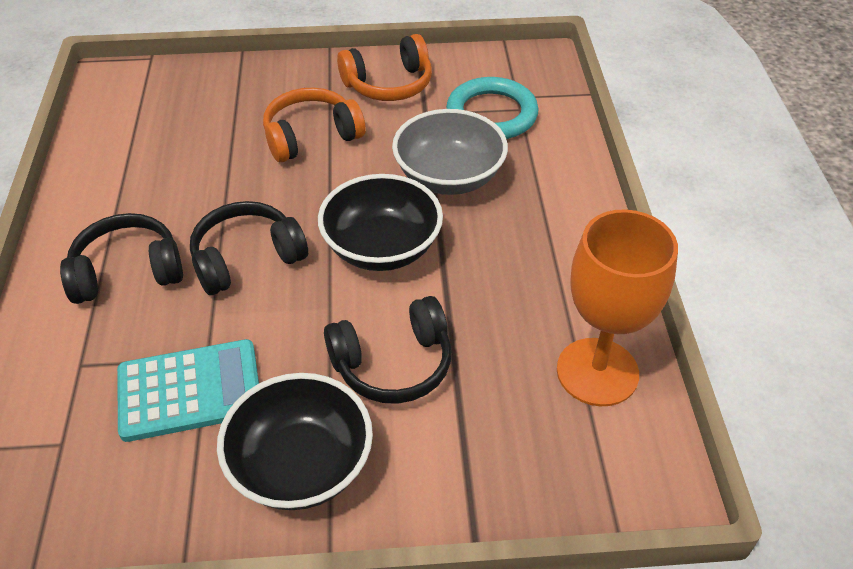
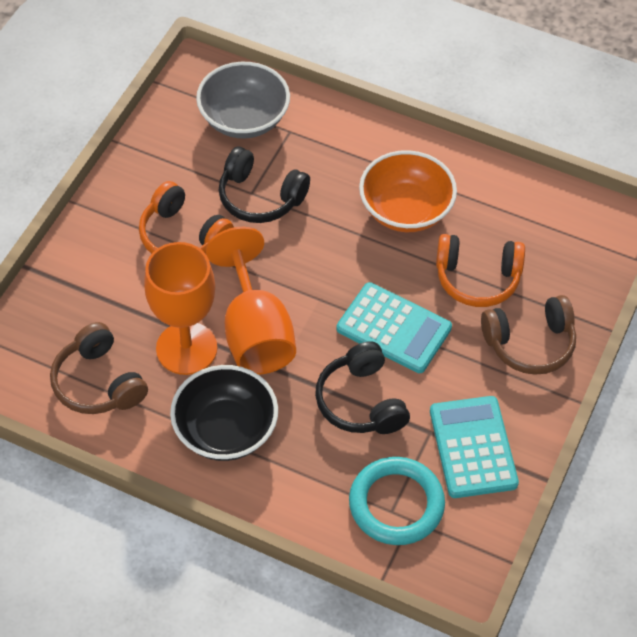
black bowl: [217,373,373,510] [318,174,443,271] = 2 -> [170,365,278,461] = 1
black headphones: [60,213,183,304] [190,201,308,295] [324,296,451,404] = 3 -> [219,147,310,223] [315,341,410,434] = 2
brown headphones: none = 0 -> [50,322,148,414] [481,295,576,375] = 2
orange bowl: none = 0 -> [359,150,457,232] = 1
orange goblet: [557,209,678,406] = 1 -> [144,242,217,375] [205,227,296,375] = 2
turquoise calculator: [117,339,259,442] = 1 -> [337,282,452,373] [430,396,519,498] = 2

